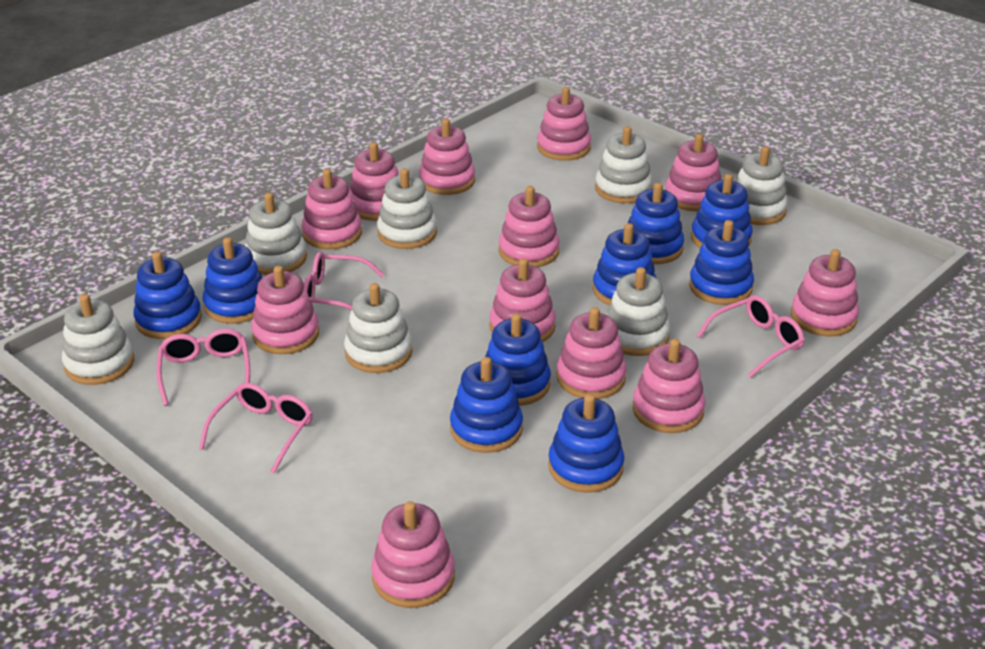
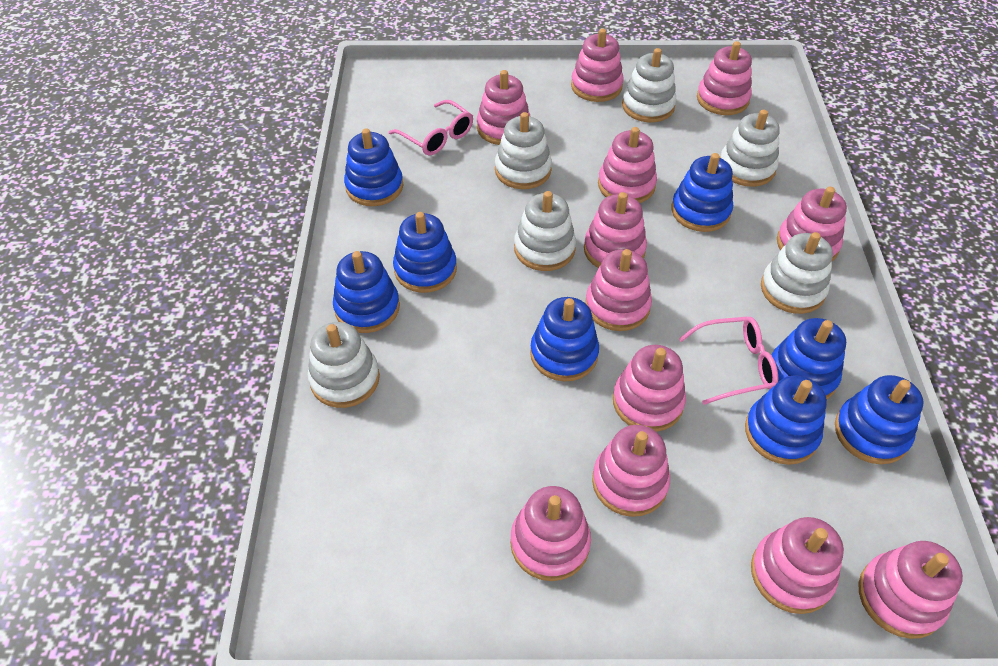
blue stacking toy: [133,252,202,339] [203,237,262,324] [450,357,523,453] [485,313,551,406] [548,394,624,493] [593,223,656,305] [628,183,684,264] [689,220,754,305] [691,174,753,248] = 9 -> [333,251,400,333] [344,128,403,206] [393,212,457,293] [530,297,599,381] [671,153,733,232] [745,375,827,465] [772,318,846,399] [835,375,924,464] = 8
pink glasses: [156,329,250,406] [199,383,313,473] [304,252,385,310] [697,295,805,378] = 4 -> [389,100,473,156] [679,317,778,405] = 2
white stacking toy: [62,294,134,385] [245,193,307,275] [344,283,413,373] [377,168,437,249] [595,126,652,203] [606,267,670,356] [735,146,788,225] = 7 -> [308,322,380,408] [495,112,552,189] [514,191,576,271] [622,48,676,122] [720,110,780,187] [761,232,833,314] = 6

